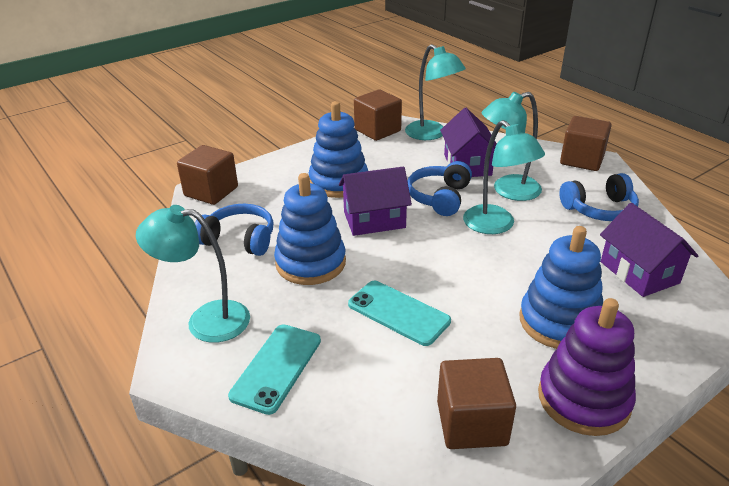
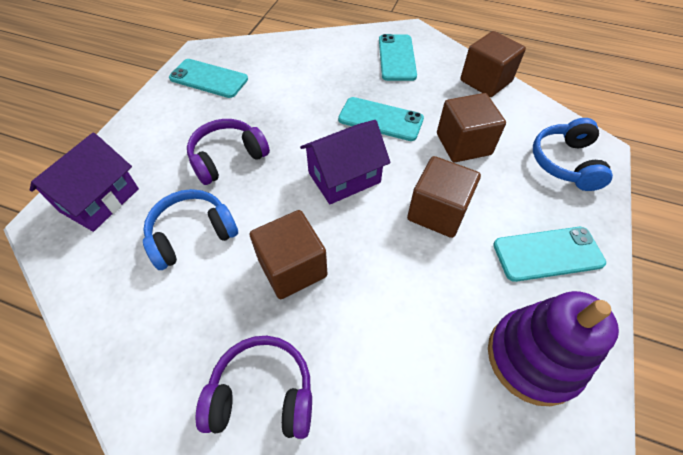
blue headphones: [195,204,273,256] [407,161,472,216] [559,173,639,221] = 3 -> [143,189,238,270] [533,118,613,191] = 2
blue stacking toy: [274,173,346,285] [309,101,368,198] [520,226,603,349] = 3 -> none = 0
purple headphones: none = 0 -> [187,119,270,185] [196,336,312,439] = 2
purple house: [339,167,412,236] [440,108,497,177] [600,203,698,297] = 3 -> [30,132,139,232] [300,120,390,204] = 2
turquoise lamp: [136,205,250,343] [405,44,466,140] [463,120,545,234] [482,92,542,201] = 4 -> none = 0
turquoise phone: [228,324,321,415] [348,281,451,346] = 2 -> [169,59,248,98] [338,97,424,141] [379,34,417,81] [493,227,606,282] = 4

